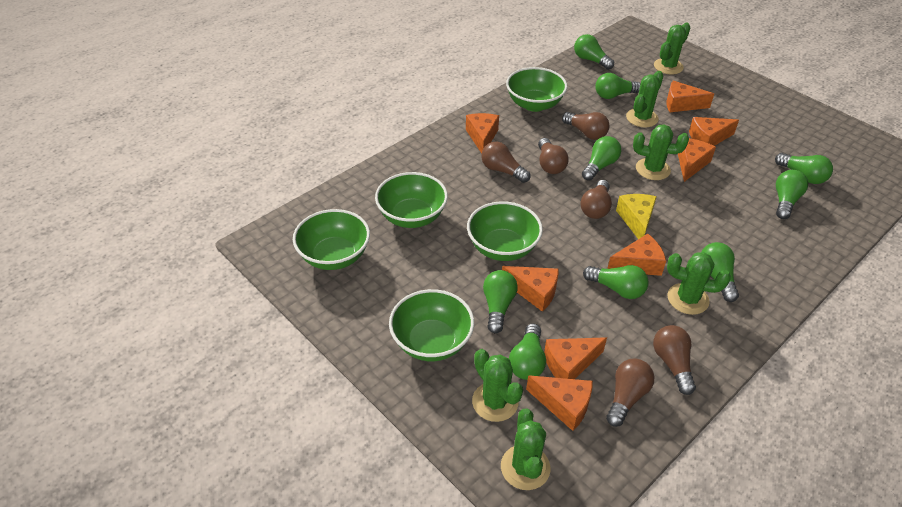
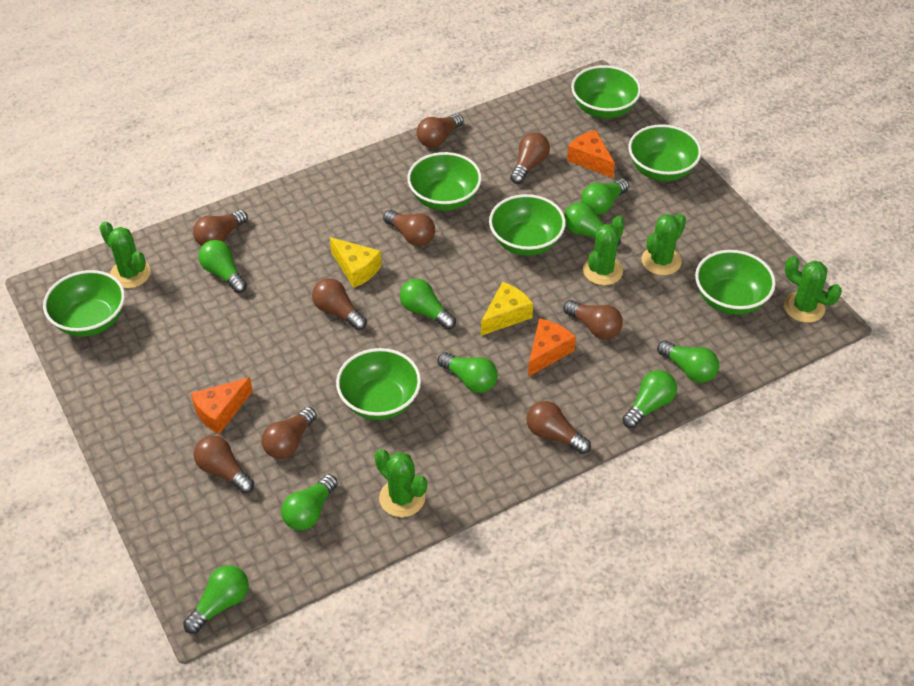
brown light bulb: [481,142,530,183] [538,138,569,174] [562,112,609,140] [580,180,612,219] [606,359,654,427] [653,325,696,395] = 6 -> [193,210,248,246] [194,435,254,493] [262,407,317,459] [312,278,367,330] [383,210,435,246] [417,113,464,148] [510,133,550,184] [526,401,591,454] [563,300,623,340] = 9
green bowl: [293,209,370,270] [375,172,448,228] [389,289,474,361] [467,201,543,261] [506,67,567,112] = 5 -> [43,270,125,337] [336,348,421,420] [407,152,482,211] [489,194,566,256] [571,65,641,119] [628,124,702,181] [695,250,776,315] = 7
green cactus: [472,349,523,422] [501,408,550,490] [626,71,663,127] [633,125,689,180] [654,23,691,75] [667,252,731,315] = 6 -> [99,221,151,288] [375,449,427,517] [583,216,625,285] [642,214,686,275] [784,256,842,323] = 5
orange cheese: [466,113,499,154] [502,266,559,312] [526,375,593,431] [544,337,607,379] [607,234,666,276] [666,81,714,112] [678,138,716,182] [689,117,739,146] = 8 -> [191,377,253,434] [528,318,576,377] [567,130,615,178] = 3
yellow cheese: [616,194,657,239] = 1 -> [330,237,382,288] [481,282,533,336] = 2

